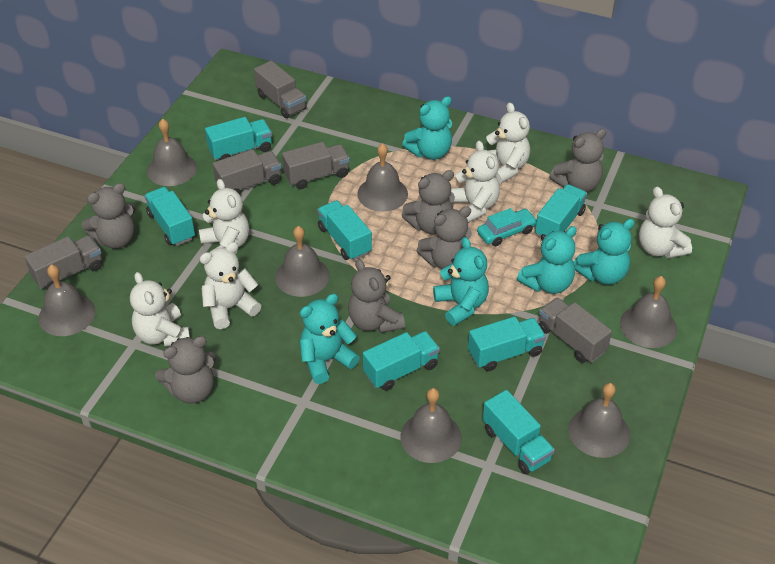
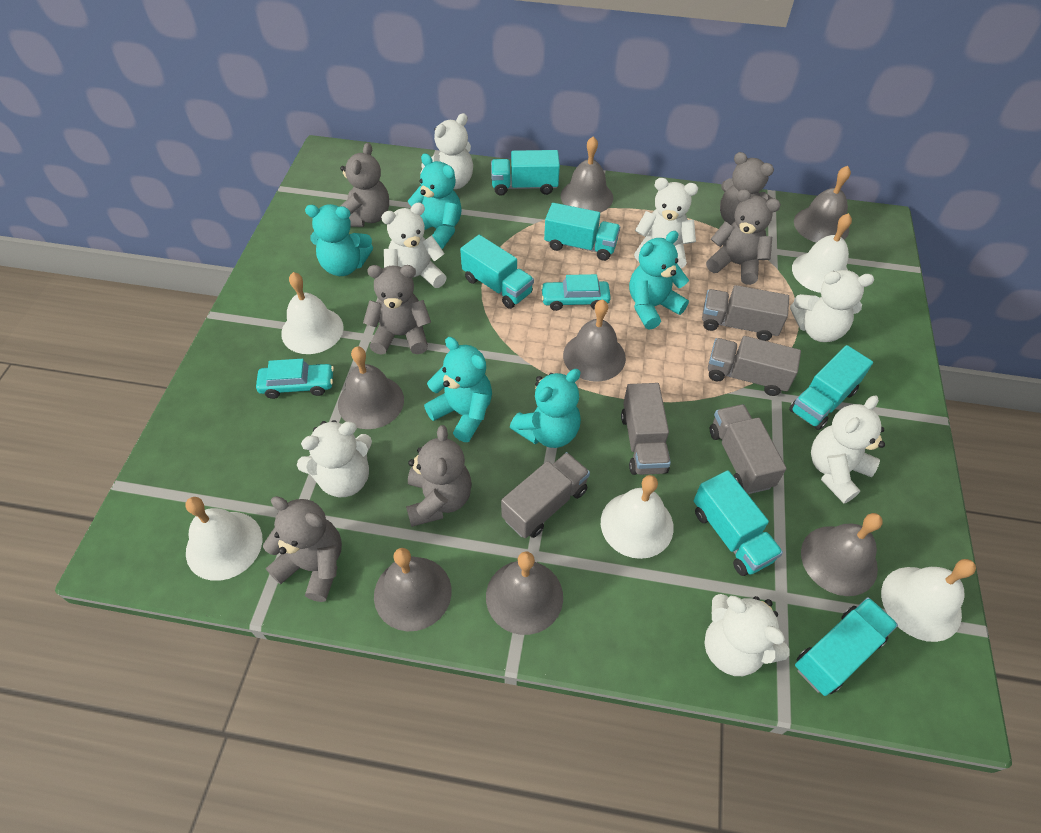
turquoise car: [477,208,537,246] = 1 -> [256,359,334,399] [541,274,611,311] = 2
turquoise truck: [144,187,195,246] [205,117,272,160] [317,200,372,261] [363,331,440,391] [468,316,546,371] [483,390,555,474] [535,184,587,238] = 7 -> [460,235,534,309] [491,150,560,195] [544,203,620,261] [694,470,783,576] [789,345,873,430] [795,597,898,696] = 6
white bell: none = 0 -> [185,497,262,581] [281,272,344,354] [601,475,674,559] [792,213,852,293] [881,559,976,642] = 5
white teddy bear: [130,272,190,347] [199,179,249,254] [200,242,261,329] [451,141,500,223] [486,102,530,184] [639,187,692,259] = 6 -> [297,420,372,497] [381,203,447,288] [420,113,473,189] [634,178,698,268] [704,594,790,676] [790,270,874,342] [811,395,885,504] = 7

